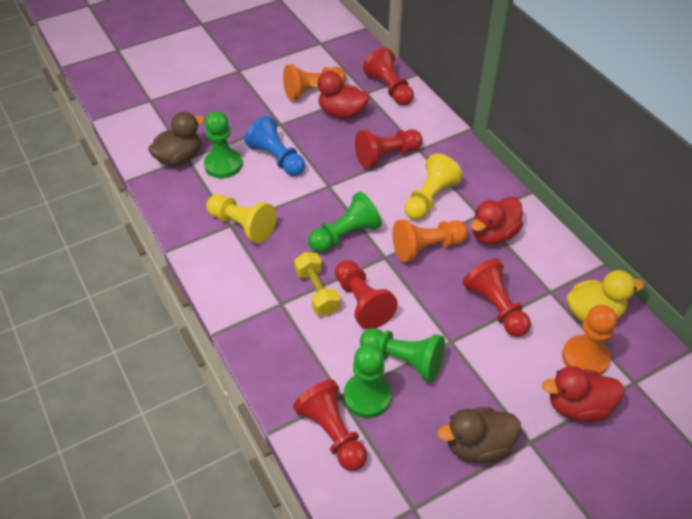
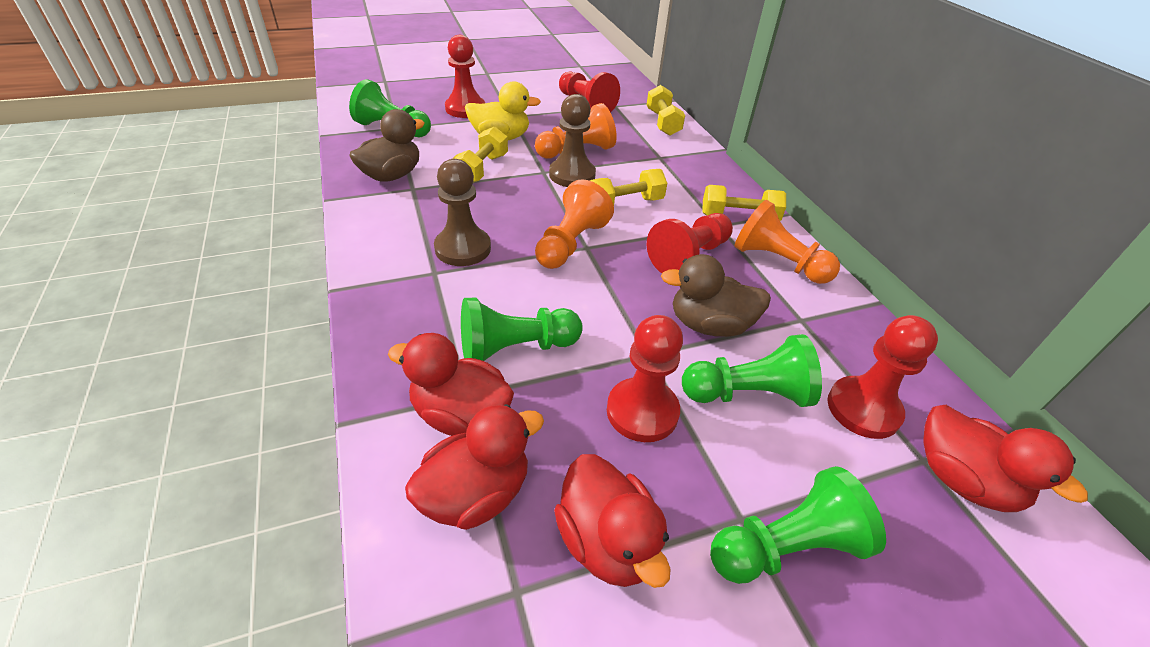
blue pawn: [244,116,305,176] = 1 -> none = 0
brown pawn: none = 0 -> [434,159,491,266] [549,94,596,187] = 2
red duck: [309,71,369,119] [471,197,523,245] [542,366,624,422] = 3 -> [388,333,514,436] [405,404,544,530] [554,454,671,588] [923,405,1088,512] = 4
yellow dumbbell: [294,252,340,316] = 1 -> [452,126,508,183] [590,169,667,205] [647,85,685,136] [702,185,786,221] = 4
yellow pawn: [206,194,277,244] [404,153,463,220] = 2 -> none = 0

